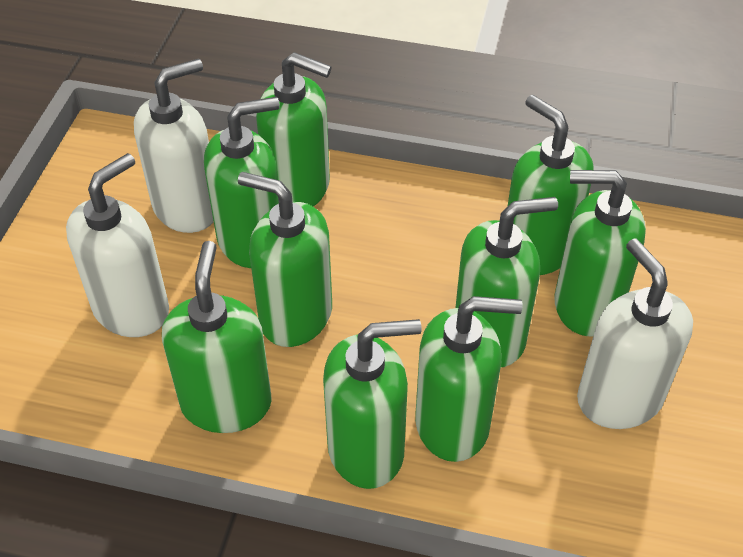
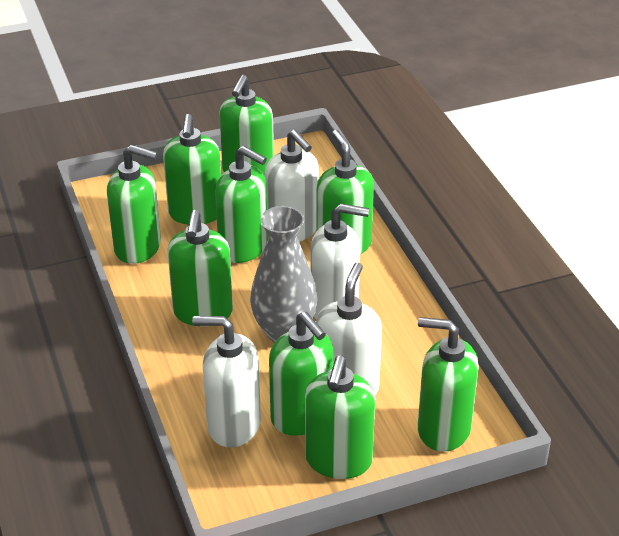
grey vase: none = 0 -> [250,206,318,342] = 1
white soap dispenser: [66,153,169,337] [134,59,214,233] [577,238,693,429] = 3 -> [192,316,261,447] [264,130,319,242] [311,204,369,320] [316,262,382,395] = 4

